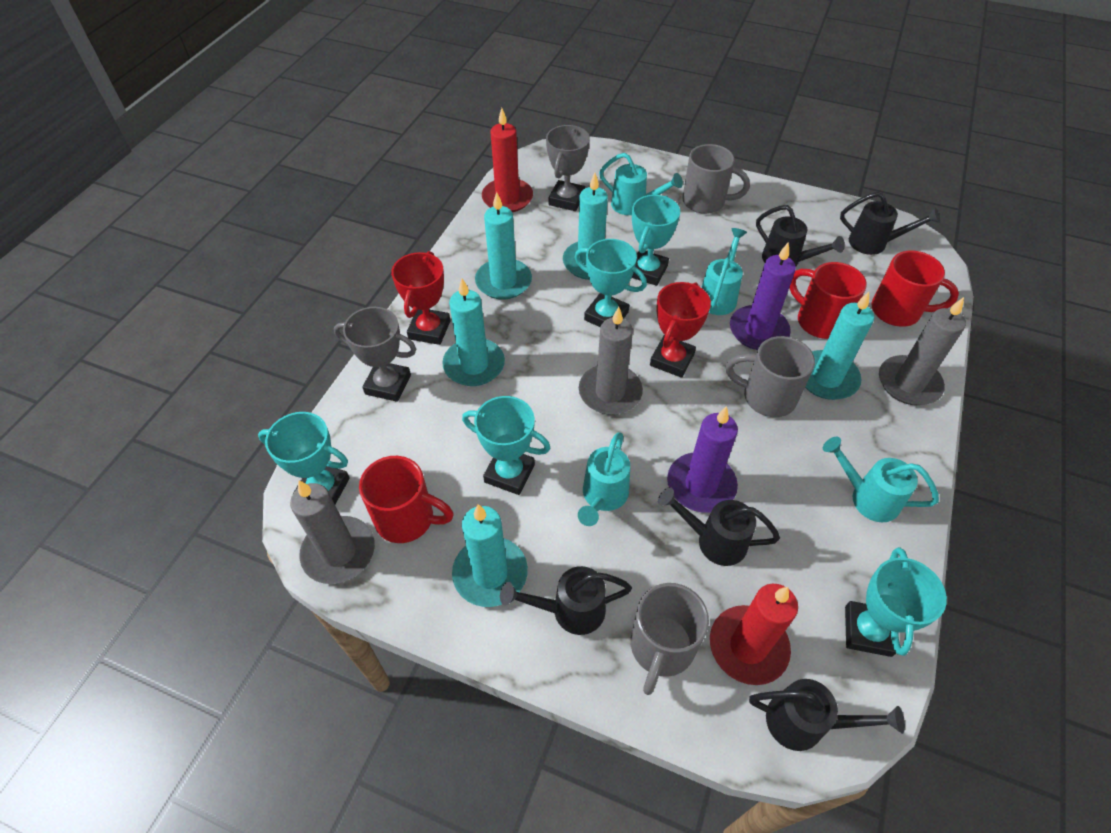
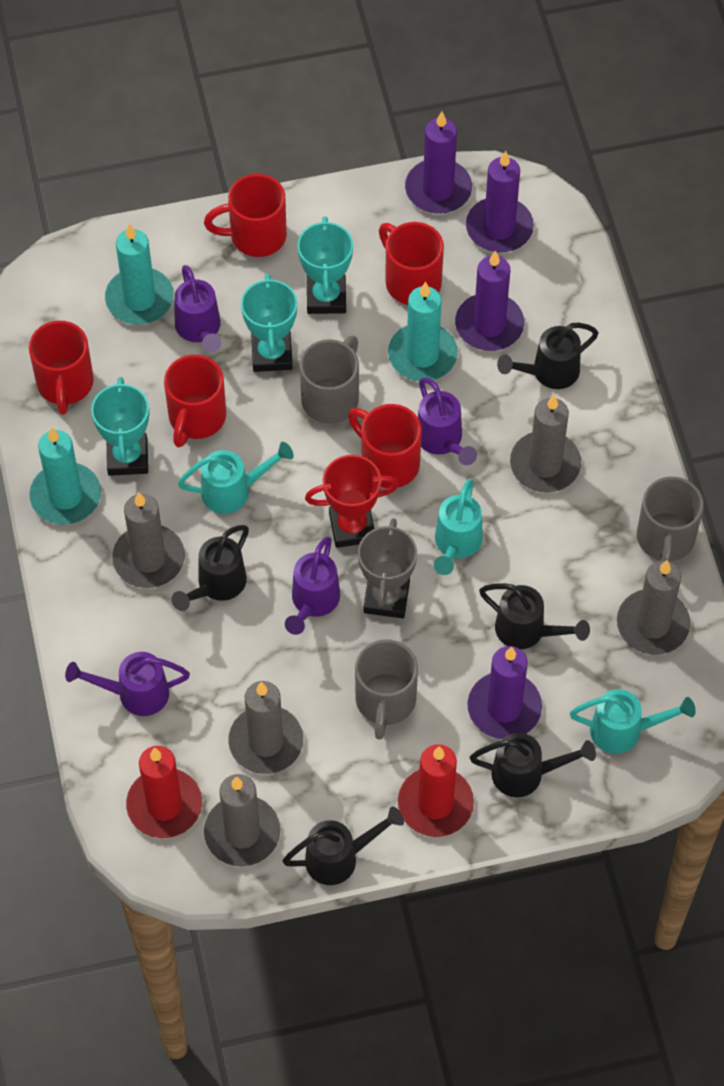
grey candle: [290,480,375,584] [579,307,643,415] [879,297,966,405] = 3 -> [112,492,185,588] [204,774,280,866] [228,681,303,774] [510,395,581,493] [617,560,690,655] = 5
grey trophy: [334,307,417,402] [546,125,590,211] = 2 -> [358,518,417,618] = 1
purple candle: [667,406,738,513] [730,242,796,350] = 2 -> [405,112,472,214] [455,251,524,351] [466,151,534,253] [467,646,542,739] = 4
purple watering can: none = 0 -> [65,652,190,716] [174,265,221,352] [285,536,340,635] [418,377,477,465] = 4
red mug: [359,456,454,543] [789,262,867,339] [871,250,959,327] = 3 -> [29,321,94,415] [164,355,226,447] [204,174,287,257] [348,404,422,488] [379,222,444,305] = 5
red trophy: [391,251,451,345] [650,282,711,378] = 2 -> [305,455,399,548] = 1
turquoise candle: [442,279,505,386] [452,504,528,607] [475,192,532,300] [563,173,608,280] [805,292,874,400] = 5 -> [29,427,101,525] [105,224,174,324] [388,282,458,381] = 3
turquoise trophy: [258,412,350,504] [462,396,550,495] [575,239,647,327] [632,195,680,286] [845,547,947,657] = 5 -> [91,377,149,476] [241,274,297,372] [297,216,353,314] = 3
turquoise watering can: [578,432,630,526] [599,153,683,215] [701,228,747,315] [823,437,939,522] = 4 -> [178,442,294,514] [434,479,483,575] [570,689,696,754] = 3

